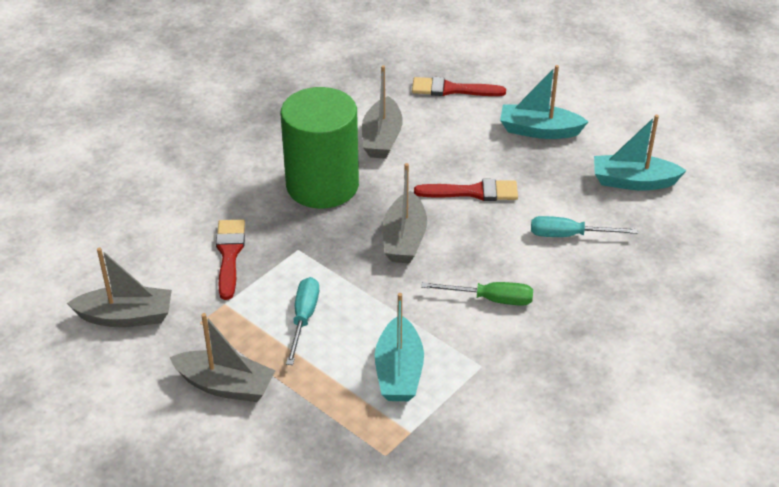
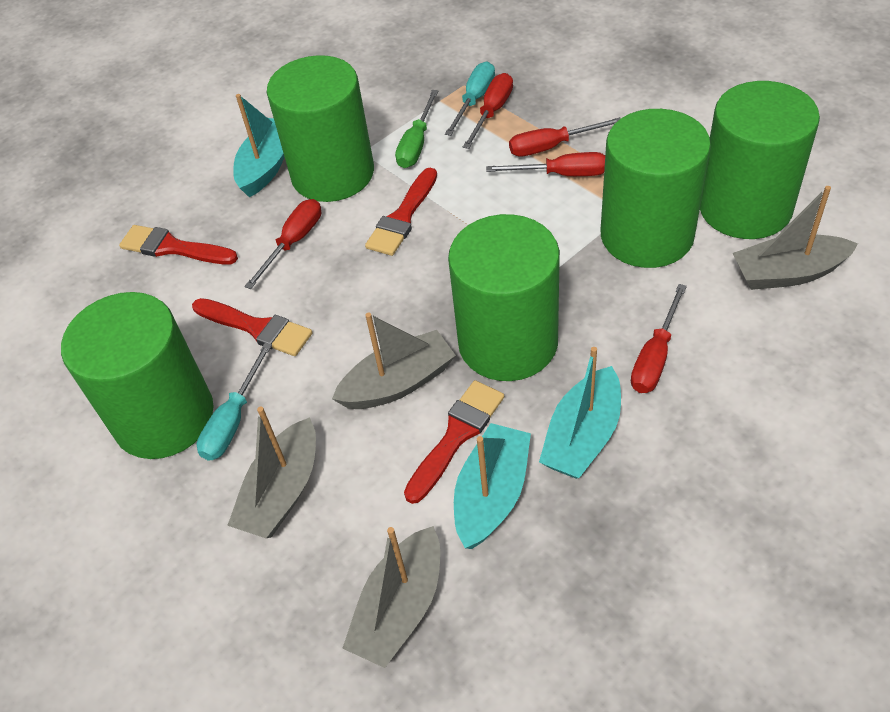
green cylinder: [280,87,359,209] = 1 -> [61,292,214,459] [267,55,374,202] [448,214,560,381] [601,109,711,268] [700,81,820,239] = 5
red brush: [216,220,245,300] [412,77,506,96] [414,179,518,201] = 3 -> [119,225,238,264] [192,298,312,356] [365,168,437,256] [404,380,504,504] = 4
red screwdriver: none = 0 -> [244,199,321,289] [463,73,513,149] [486,152,605,176] [509,117,621,157] [631,284,687,393] = 5

